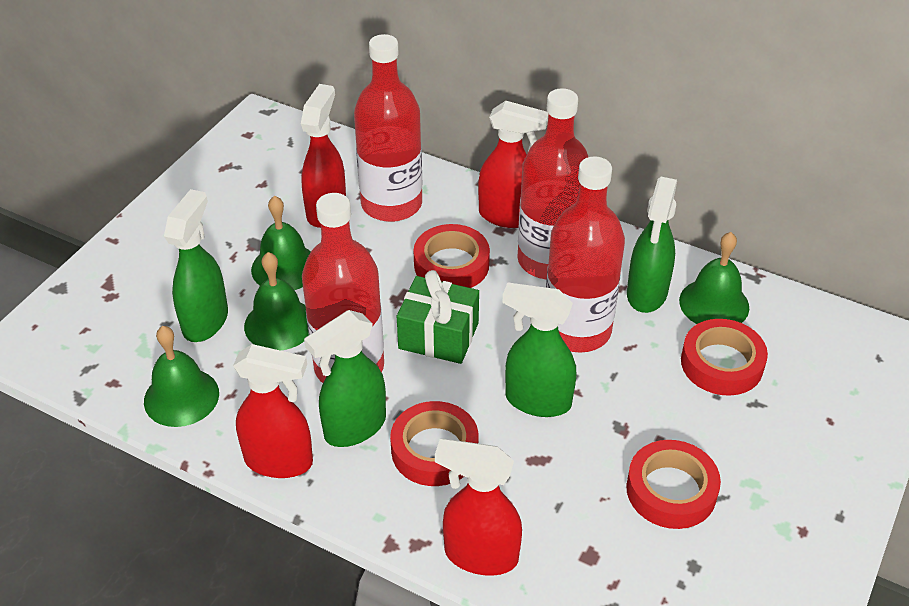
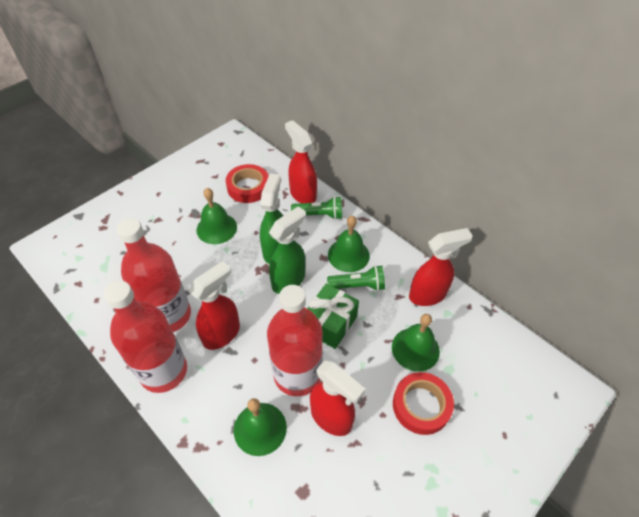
green flashlight: none = 0 -> [291,196,342,220] [327,265,385,291] = 2
green spray bottle: [164,189,228,342] [304,310,386,447] [502,282,576,417] [627,177,677,313] = 4 -> [260,173,283,264] [269,206,306,294] = 2
red bottle: [302,193,384,383] [354,34,422,222] [517,88,588,280] [546,156,625,353] = 4 -> [104,281,187,393] [116,218,191,332] [267,285,323,396] = 3
red tape: [390,401,479,486] [414,224,490,288] [626,440,721,529] [681,319,768,396] = 4 -> [226,164,269,203] [393,372,454,435] = 2

